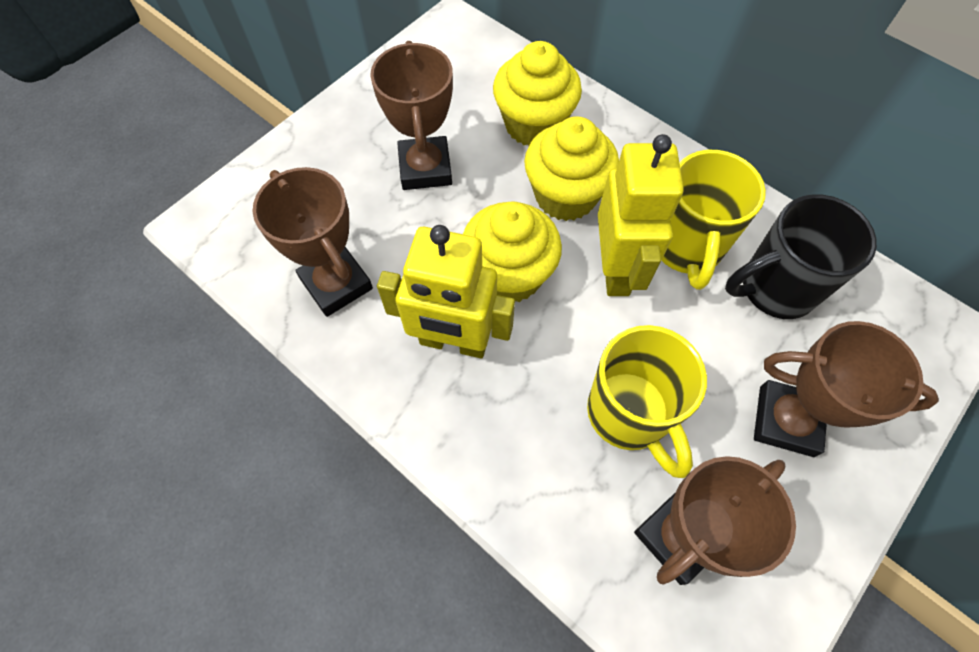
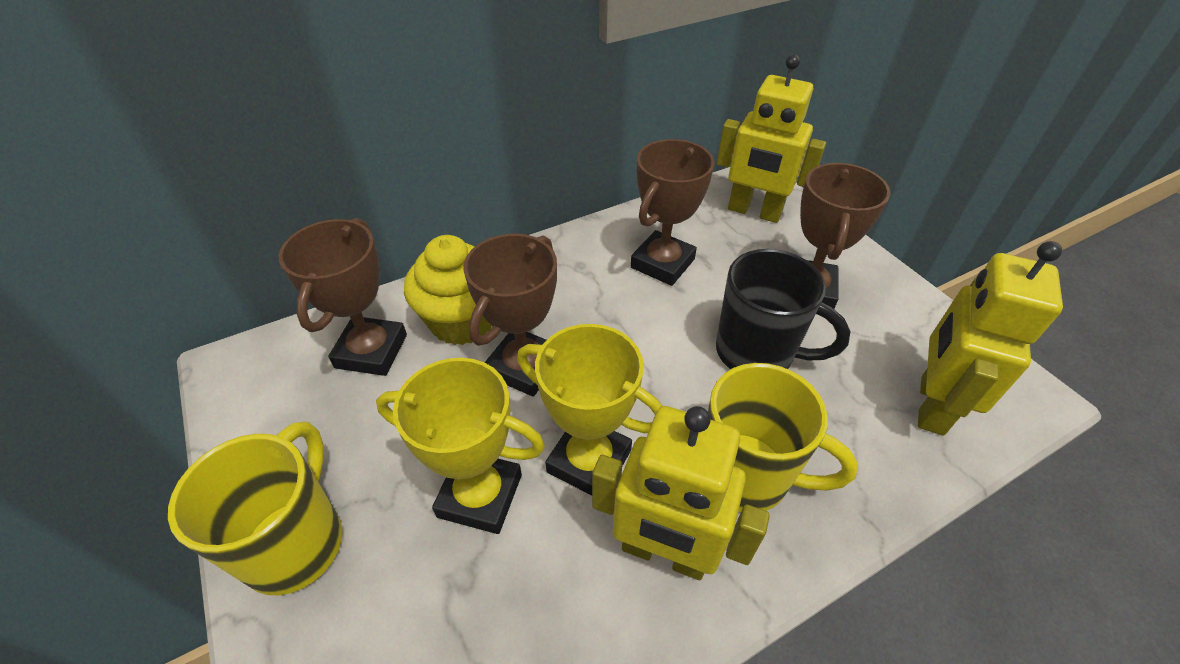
yellow cupcake: [463,201,562,302] [493,41,582,145] [524,116,619,221] = 3 -> [404,235,492,345] = 1
yellow robot: [377,225,515,358] [598,134,684,296] = 2 -> [592,406,770,580] [717,54,826,223] [918,241,1063,436] = 3
yellow trophy: none = 0 -> [376,358,545,534] [517,324,662,495] = 2

